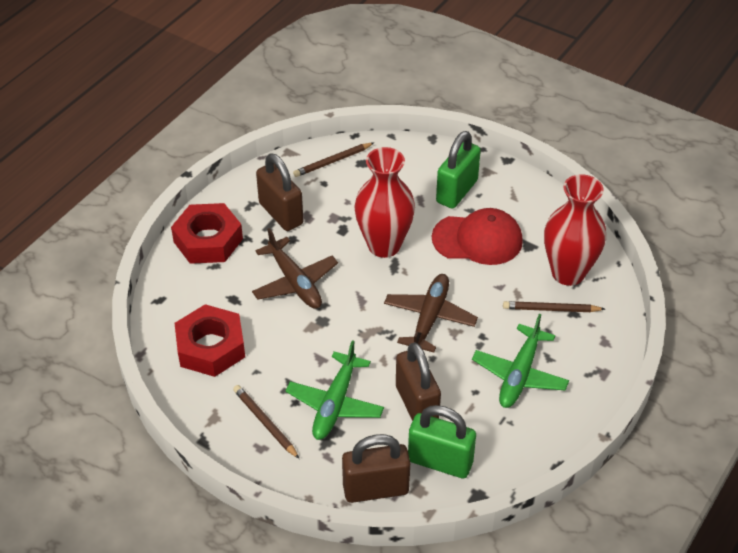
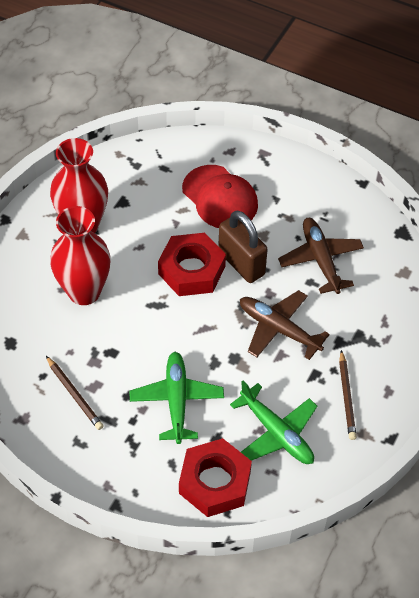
brown padlock: [256,153,303,231] [342,434,410,503] [396,342,441,421] = 3 -> [218,210,268,283] = 1
brown pencil: [233,385,299,459] [293,143,374,177] [503,301,605,312] = 3 -> [46,356,104,430] [339,350,356,440] = 2
green padlock: [408,405,476,478] [436,131,481,209] = 2 -> none = 0

